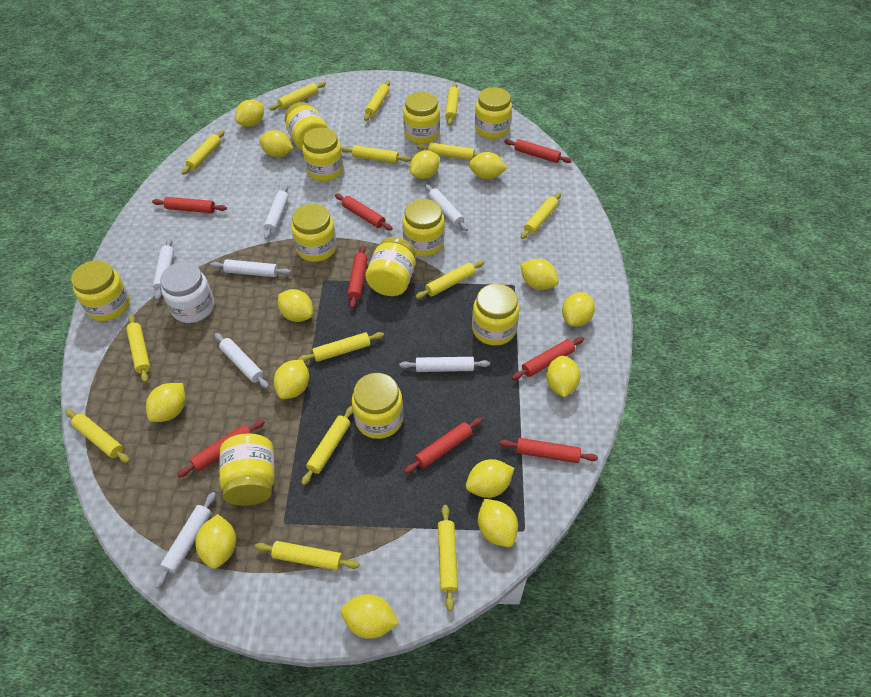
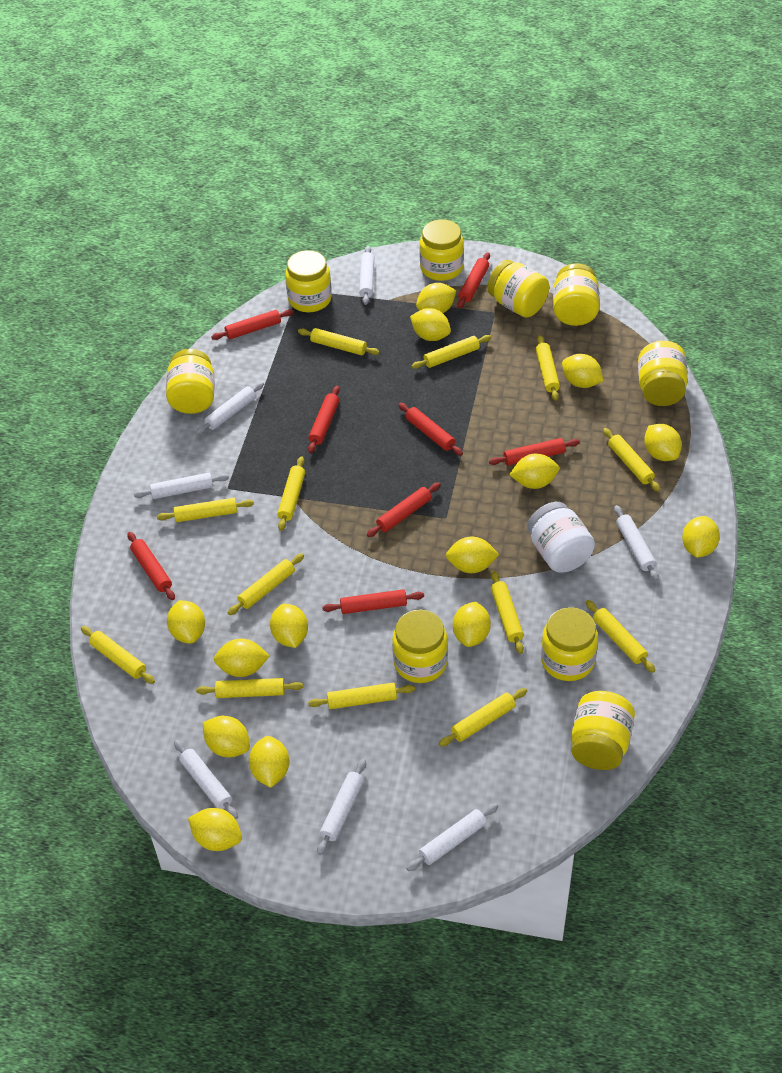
yellow jar: [71,260,130,321] [219,434,275,506] [285,102,328,150] [291,204,337,262] [302,127,343,181] [352,373,403,439] [366,237,416,296] [402,199,445,257] [403,92,440,144] [472,284,519,345] [475,87,512,139] = 11 -> [166,349,214,414] [285,250,332,312] [392,610,448,683] [419,219,464,281] [487,260,549,317] [541,607,598,681] [553,264,600,326] [571,691,635,770] [638,341,688,406] = 9
yellow rolling pin: [65,409,130,463] [126,315,150,383] [182,130,224,175] [255,541,360,571] [269,82,326,110] [298,332,384,362] [301,406,353,485] [341,145,410,163] [364,80,390,121] [415,261,484,299] [416,142,480,160] [438,505,458,611] [445,83,459,125] [521,192,561,239] = 14 -> [81,626,155,684] [157,498,254,522] [196,678,303,698] [228,553,304,615] [277,456,305,531] [298,328,380,355] [308,683,415,709] [411,335,491,369] [439,688,527,747] [491,571,524,654] [536,335,560,401] [586,600,656,673] [603,428,661,492] = 13

